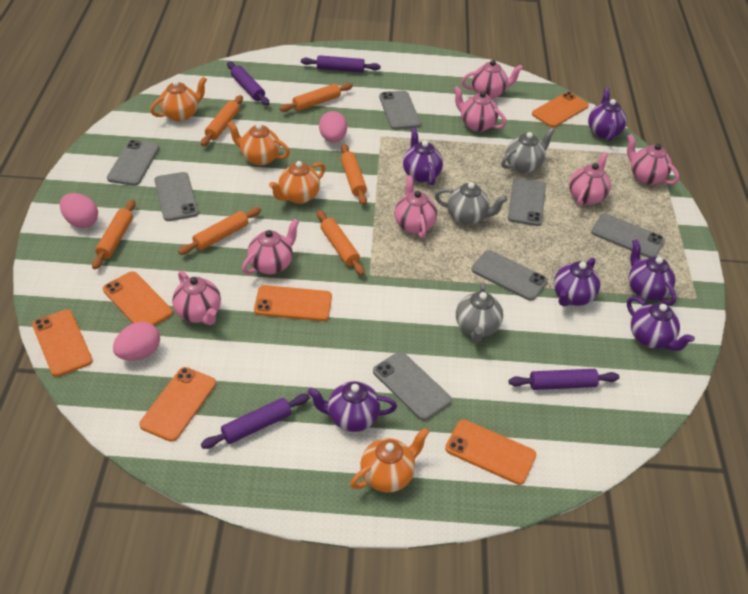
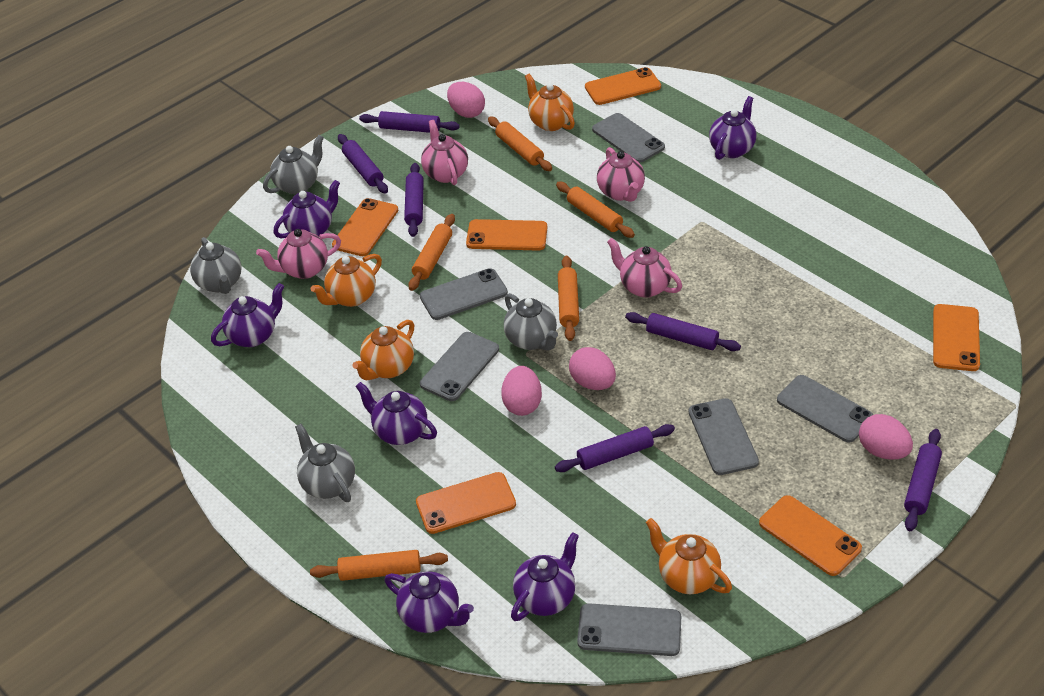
grey phone: [107,140,159,186] [154,172,199,221] [373,352,452,421] [379,91,421,130] [471,250,548,301] [508,178,546,226] [591,214,665,258] = 7 -> [420,268,508,320] [420,332,499,401] [577,603,681,656] [592,113,665,163] [689,398,759,475] [777,375,873,443] = 6
grey teapot: [435,182,508,225] [456,282,503,343] [501,128,555,173] = 3 -> [190,237,241,294] [263,135,324,194] [295,424,355,502] [504,293,558,351] = 4
orange rolling pin: [92,200,136,270] [178,207,261,255] [201,95,243,146] [279,83,353,112] [317,210,365,275] [341,144,367,205] = 6 -> [310,550,448,581] [408,214,455,291] [488,116,552,171] [556,182,635,238] [558,256,579,341] = 5
pink egg: [60,193,98,228] [113,322,160,361] [319,111,347,143] = 3 -> [447,82,485,118] [501,366,542,416] [569,347,616,390] [859,414,913,460] = 4
pink teapot: [172,271,221,325] [242,219,299,274] [394,175,437,239] [453,86,506,132] [462,60,523,99] [569,152,611,206] [627,134,679,185] = 7 -> [256,229,341,279] [421,120,468,185] [597,147,645,202] [607,238,682,298] = 4
purple rolling pin: [201,394,310,449] [227,61,269,106] [301,55,381,73] [509,369,619,390] = 4 -> [338,134,388,193] [359,111,460,133] [404,163,424,237] [555,424,675,472] [625,312,741,351] [904,429,942,531] = 6

